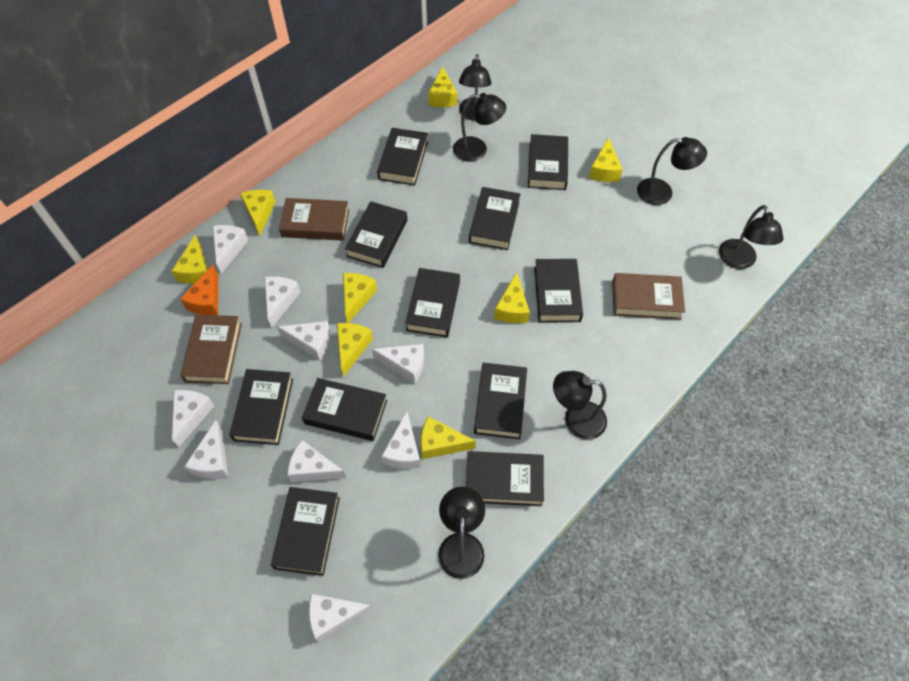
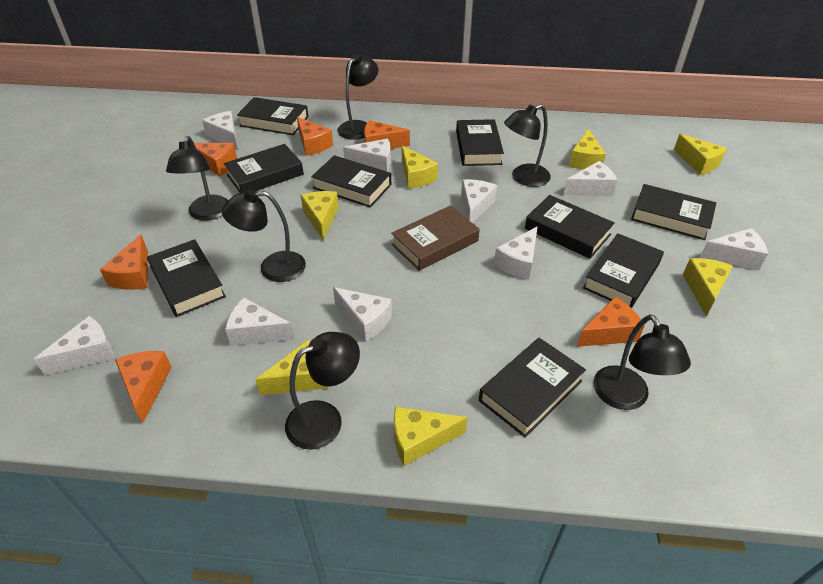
black book: [229,369,293,445] [271,487,340,576] [302,378,387,441] [345,201,407,268] [377,128,428,186] [405,268,460,337] [466,451,544,506] [469,187,520,250] [474,363,527,439] [528,134,568,190] [534,259,583,323] = 11 -> [147,239,226,317] [224,144,304,193] [237,97,309,135] [311,155,392,208] [456,119,504,166] [479,338,586,438] [525,195,615,259] [583,233,664,308] [631,184,716,240] = 9
brown book: [180,315,242,384] [279,198,349,241] [612,273,685,320] = 3 -> [391,205,480,271] = 1
orange cheese: [180,265,218,315] = 1 -> [100,235,148,290] [115,351,172,423] [191,143,237,176] [297,117,333,156] [364,120,410,149] [577,296,645,347] = 6
yellow cheese: [172,234,208,284] [240,190,276,236] [337,323,373,377] [343,273,377,323] [421,416,476,459] [428,66,457,107] [494,273,530,323] [589,138,623,182] = 8 -> [255,340,328,395] [301,191,339,240] [394,407,467,466] [402,146,438,189] [569,129,606,169] [674,134,727,175] [683,258,733,317] = 7

